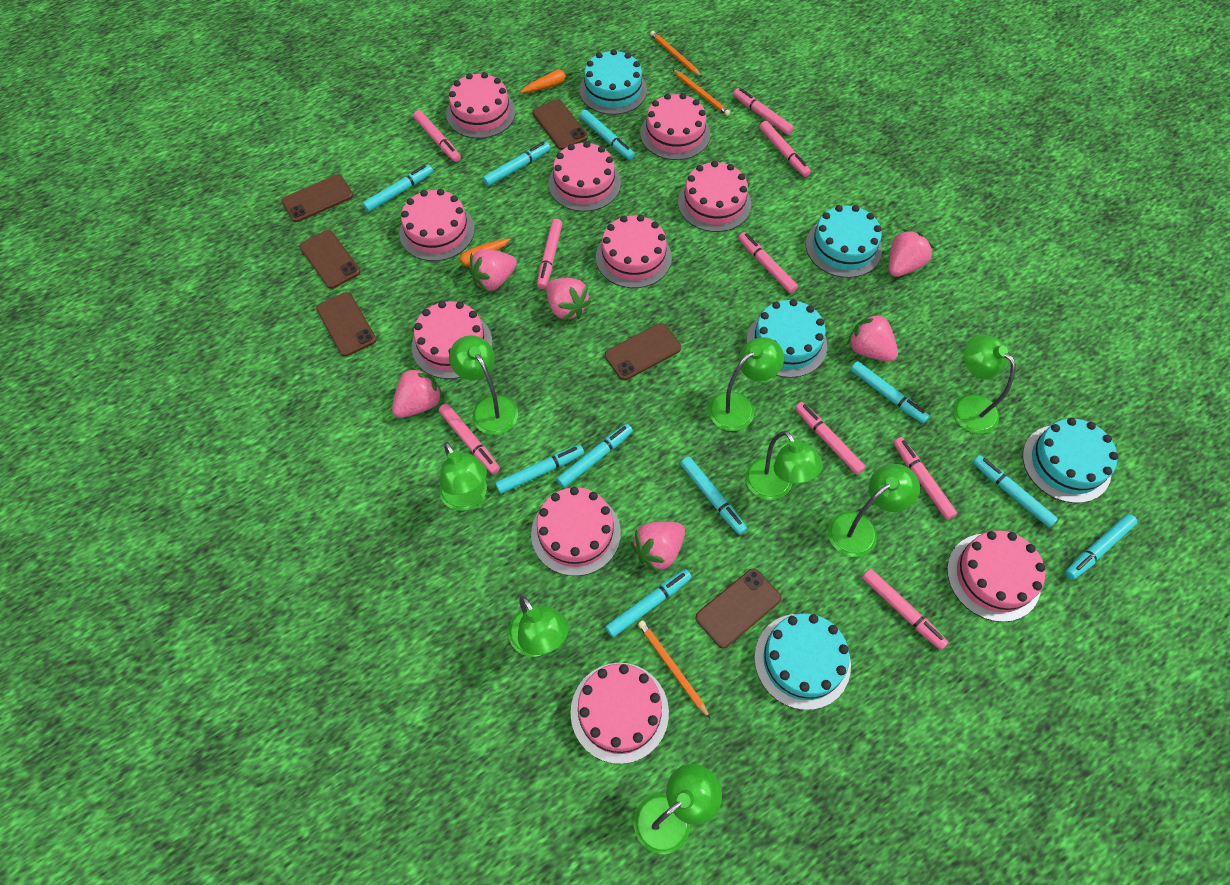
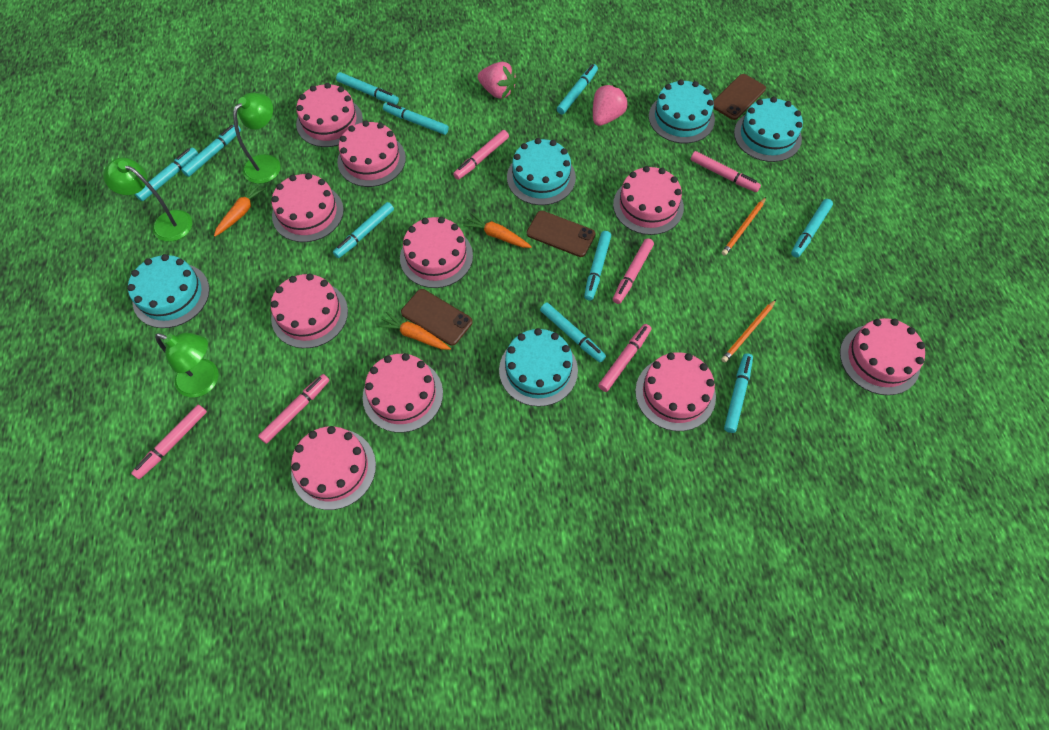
brown phone: [282,175,353,222] [299,230,360,289] [316,292,376,357] [532,100,588,150] [605,323,681,380] [695,568,781,648] = 6 -> [401,289,473,346] [527,211,596,257] [713,74,766,120] = 3
green lamp: [439,442,487,511] [449,335,518,435] [508,596,569,657] [634,764,722,854] [709,337,784,431] [745,431,823,500] [828,464,920,557] [953,335,1016,434] = 8 -> [103,158,192,242] [155,333,219,397] [233,93,281,184] = 3
orange carrot: [438,238,511,279] [520,61,584,93] = 2 -> [214,182,266,237] [377,311,451,350] [463,213,532,248] = 3
orange pencil: [638,620,710,718] [650,31,702,77] [672,69,730,116] = 3 -> [721,300,776,363] [722,197,766,256] = 2
pink marker: [413,110,461,162] [439,404,500,474] [537,219,562,289] [733,88,794,135] [738,232,798,294] [759,121,811,177] [795,402,866,475] [862,569,948,650] [893,437,957,520] = 9 -> [131,404,207,479] [258,374,329,444] [453,130,509,180] [598,324,651,392] [613,238,654,304] [691,151,761,192] = 6
pink strawberry: [392,367,444,418] [469,249,517,292] [546,278,591,321] [631,522,685,573] [847,313,898,362] [889,229,934,277] = 6 -> [478,62,517,99] [593,84,628,126] = 2

